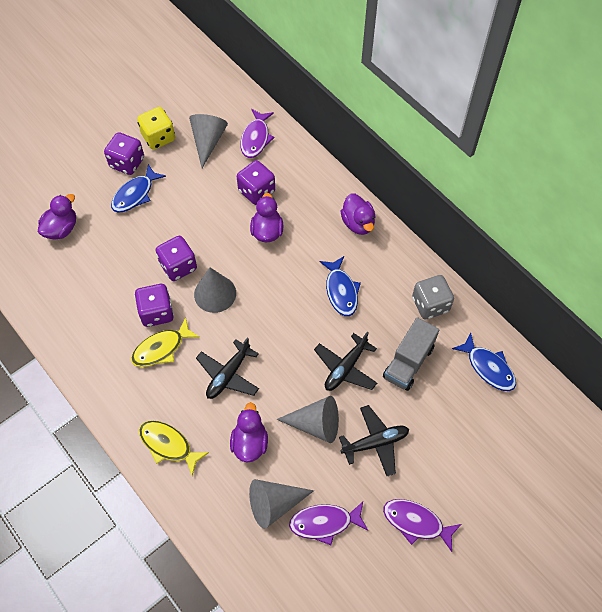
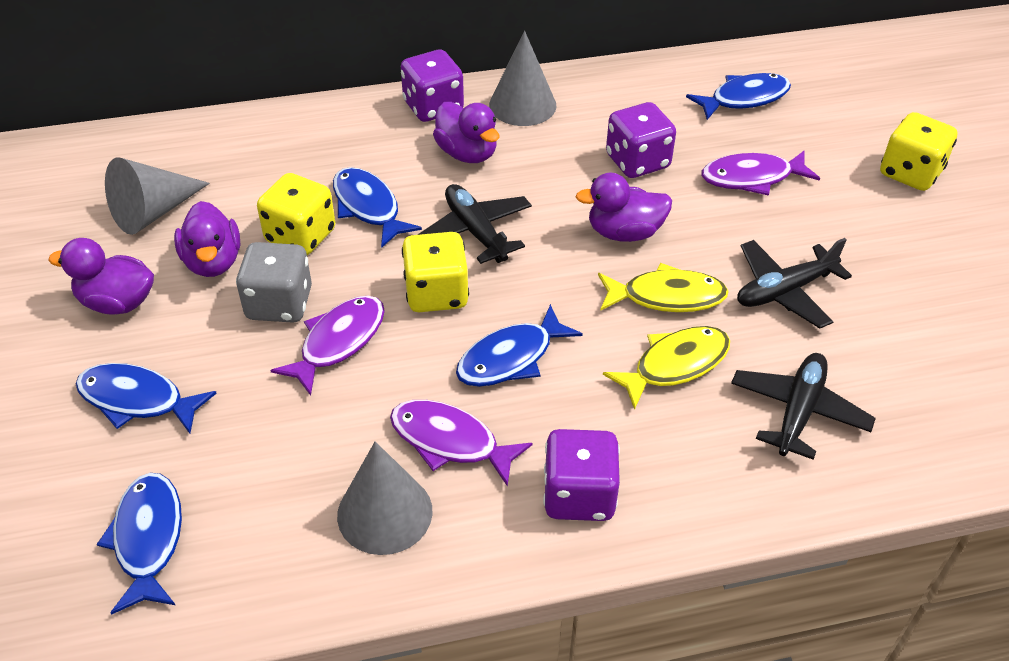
blue fish: [111,164,166,213] [320,256,361,316] [452,333,516,391] = 3 -> [75,363,217,434] [97,473,182,615] [333,167,422,248] [456,304,583,387] [686,73,791,120] = 5
grey cone: [189,114,228,168] [194,268,236,313] [249,479,314,529] [276,396,339,443] = 4 -> [105,157,210,235] [337,441,433,555] [489,31,556,126] = 3
grey truck: [383,317,439,391] = 1 -> none = 0
purple dice: [104,132,144,175] [135,284,174,327] [156,236,197,281] [237,160,275,205] = 4 -> [401,50,464,122] [543,429,620,521] [606,102,676,178] = 3
yellow dice: [137,107,175,150] = 1 -> [257,173,335,255] [402,232,469,312] [880,112,958,191] = 3

